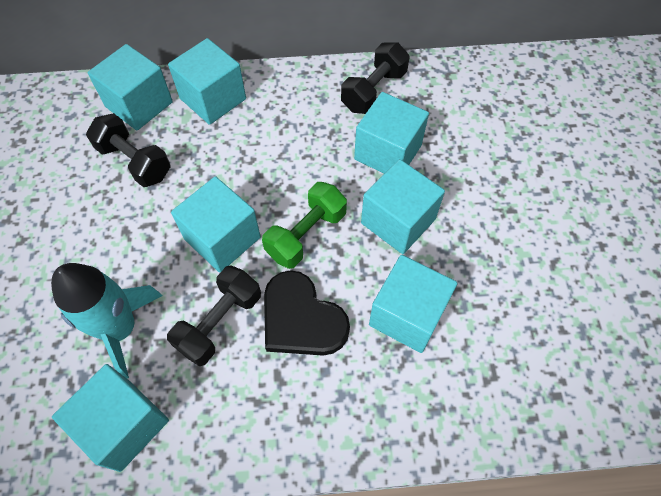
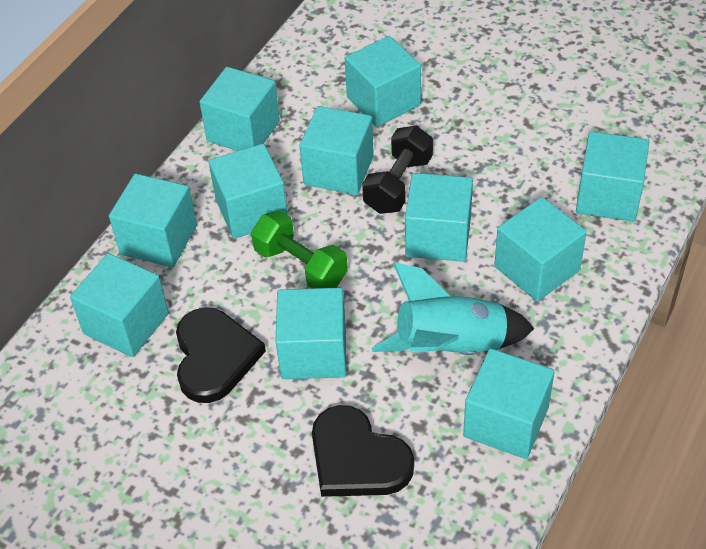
black dumbbell: [86,113,171,187] [167,265,261,366] [341,42,410,114] = 3 -> [362,125,433,214] = 1
black heart: [264,270,350,355] = 1 -> [176,307,266,403] [312,405,414,497] = 2
turquoise cube: [52,364,169,472] [88,44,173,131] [168,38,246,125] [171,176,261,273] [354,92,429,174] [361,159,445,254] [369,255,457,353] = 7 -> [70,253,169,357] [109,174,197,268] [199,67,280,151] [209,143,288,239] [275,288,346,379] [300,106,374,195] [345,36,421,127] [405,173,473,262] [463,348,555,459] [494,197,587,302] [576,131,649,222] = 11

